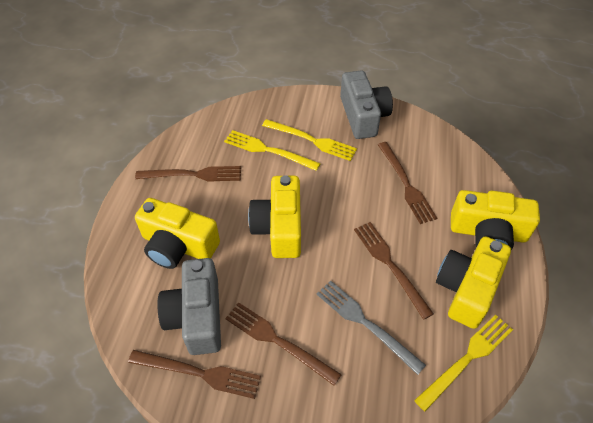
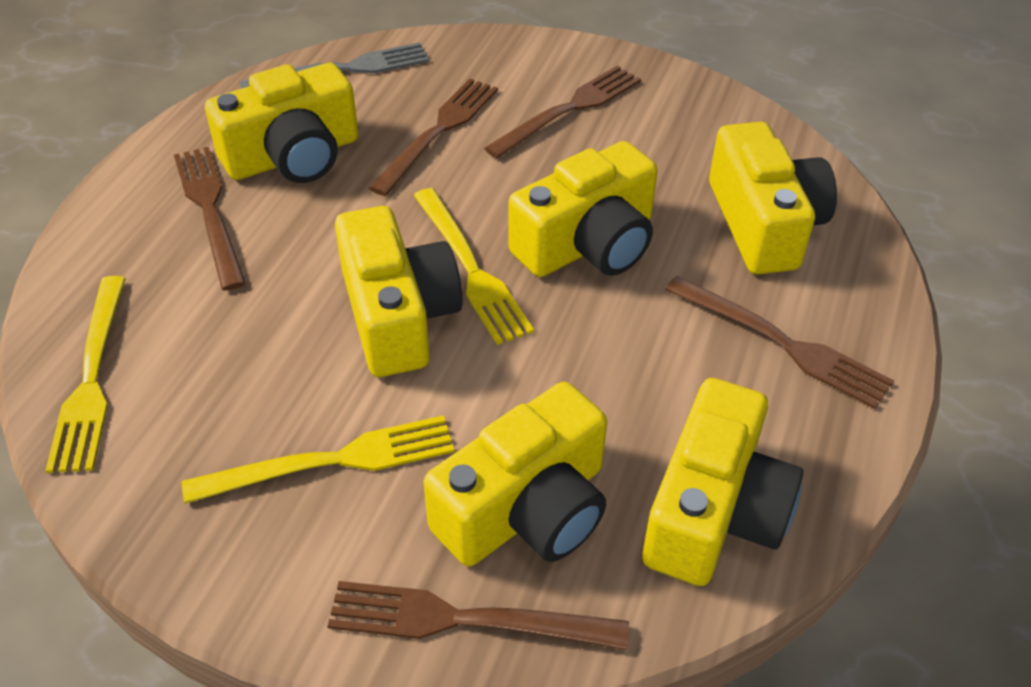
grey camera: [157,258,221,355] [340,71,393,139] = 2 -> none = 0
yellow camera: [135,198,220,269] [248,175,301,258] [436,236,511,329] [451,190,540,250] = 4 -> [205,63,358,183] [335,206,463,377] [424,382,607,566] [508,141,658,277] [642,378,803,586] [709,122,837,274] = 6

